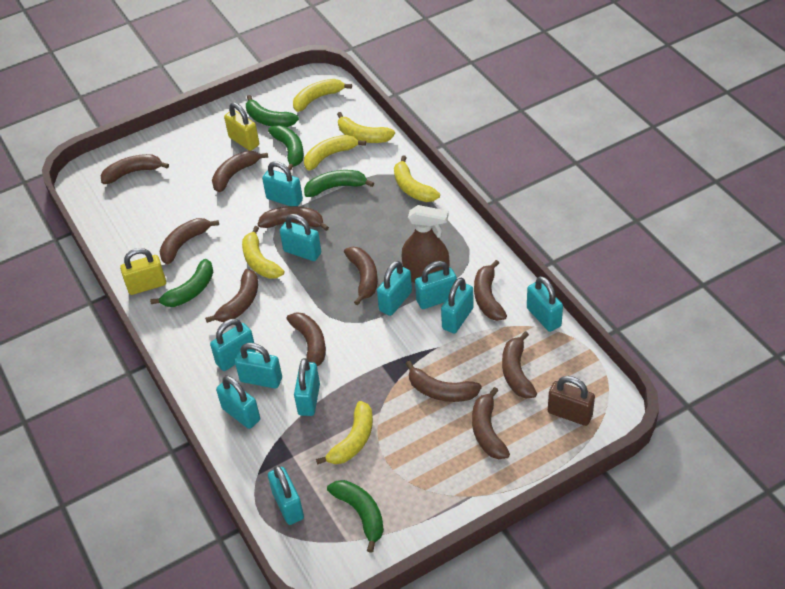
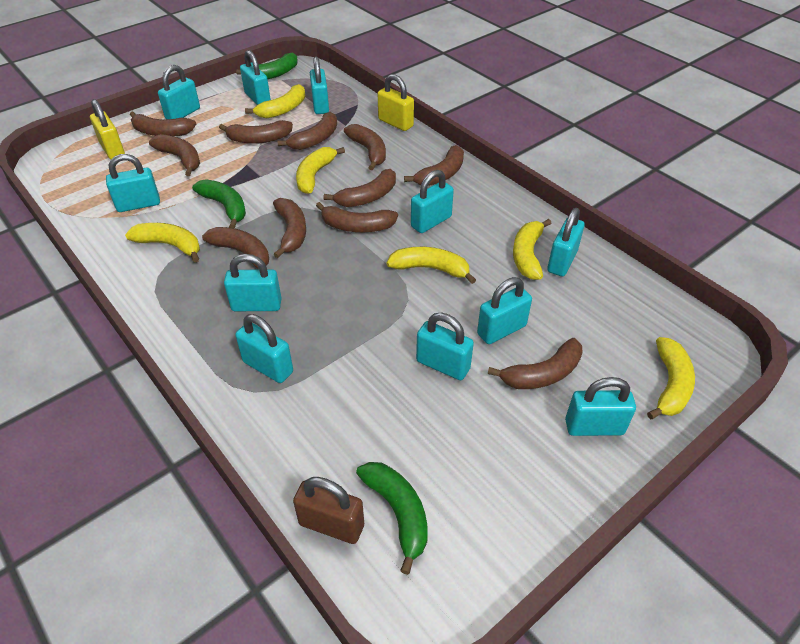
brown spray bottle: [402,205,449,283] = 1 -> none = 0
green banana: [150,259,213,307] [246,95,299,127] [268,125,304,171] [304,170,374,197] [327,480,384,553] = 5 -> [192,179,246,228] [236,53,298,79] [356,462,428,575] = 3

